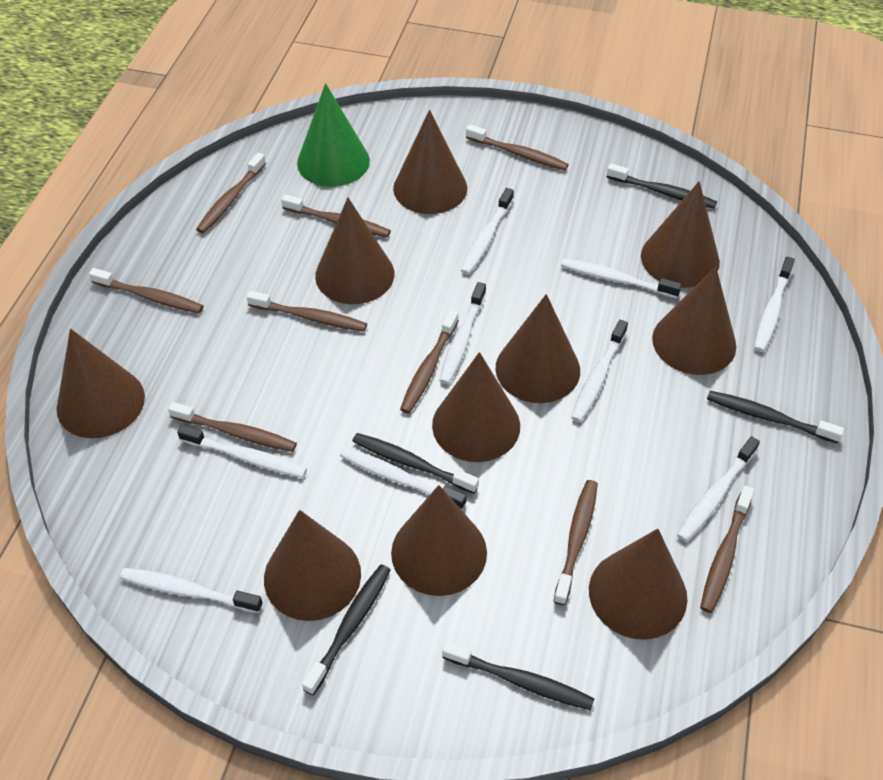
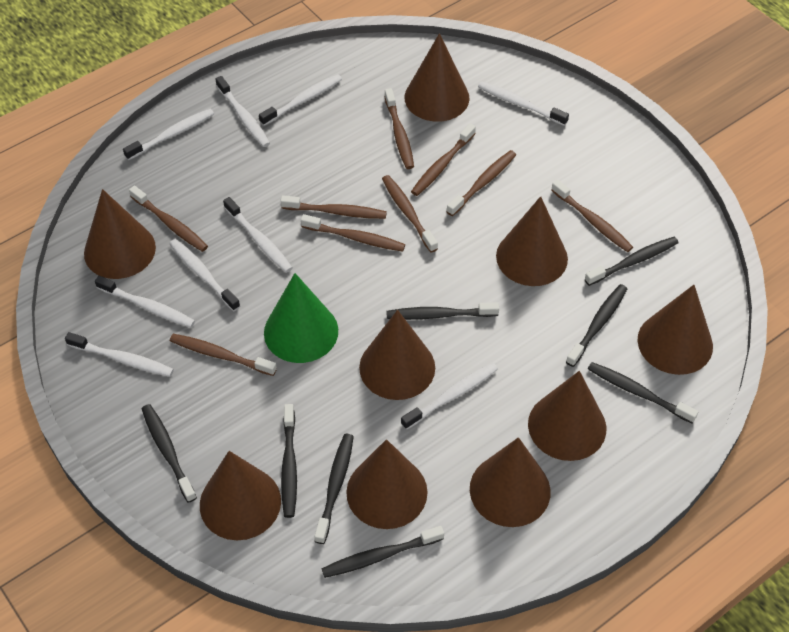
black toothbrush: [302,564,391,695] [352,433,479,494] [442,641,594,710] [607,163,717,209] [707,391,844,443] = 5 -> [142,404,197,503] [281,404,297,518] [315,434,354,544] [321,526,444,578] [386,302,499,320] [566,284,627,367] [585,237,679,286] [588,362,698,423] = 8
brown cone: [56,329,145,438] [264,510,361,621] [315,198,394,304] [391,485,487,596] [393,110,467,214] [432,352,520,462] [496,294,580,403] [589,529,687,640] [641,181,720,288] [652,266,736,375] = 10 -> [84,189,156,279] [200,451,281,540] [346,439,428,529] [359,310,435,400] [404,33,470,122] [470,437,551,527] [496,196,568,286] [528,371,606,461] [638,285,713,375] = 9

